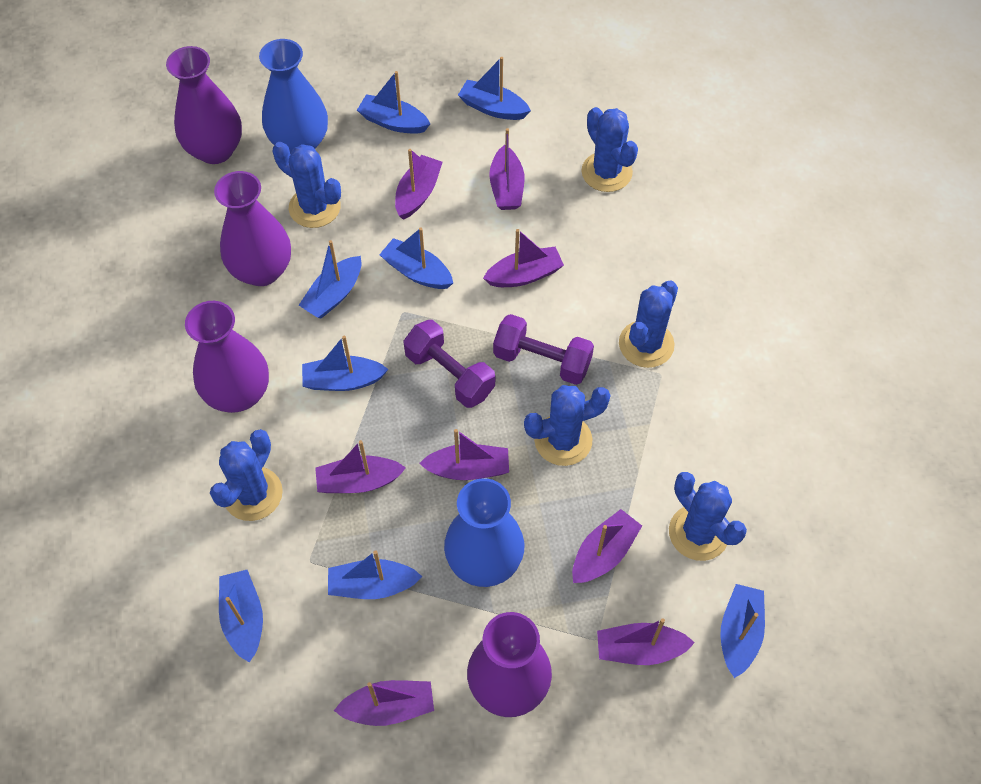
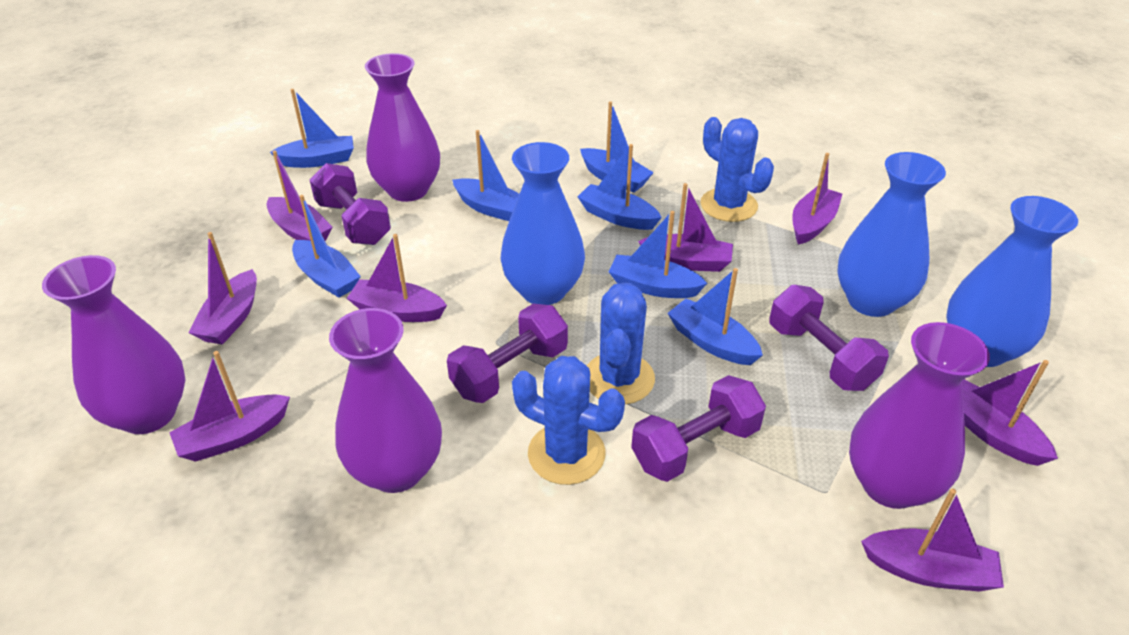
blue boat: [219,570,263,663] [299,240,362,319] [302,335,388,391] [328,550,422,599] [357,71,430,134] [379,227,453,289] [458,57,531,120] [720,584,765,678] = 8 -> [270,89,354,168] [292,195,361,298] [452,130,519,221] [578,144,662,230] [580,101,654,193] [609,211,707,298] [667,268,763,365] = 7
blue cactus: [210,429,283,521] [273,142,341,228] [524,385,611,466] [581,107,638,192] [619,281,678,368] [669,472,747,561] = 6 -> [512,356,625,485] [587,282,655,404] [700,117,774,222] = 3
blue vase: [259,39,328,154] [444,478,524,587] = 2 -> [501,142,585,305] [837,152,946,317] [946,196,1078,367] = 3
purple dumbbell: [403,320,495,408] [493,314,594,385] = 2 -> [310,163,391,245] [447,303,568,403] [631,375,766,482] [769,285,889,391] = 4

